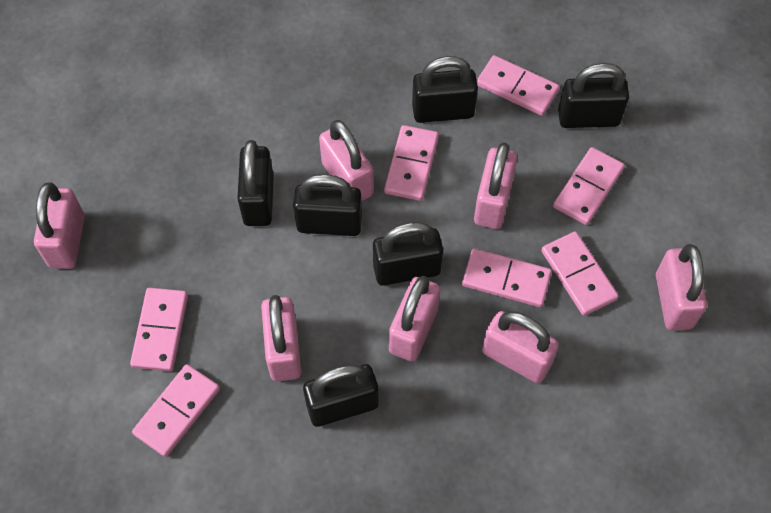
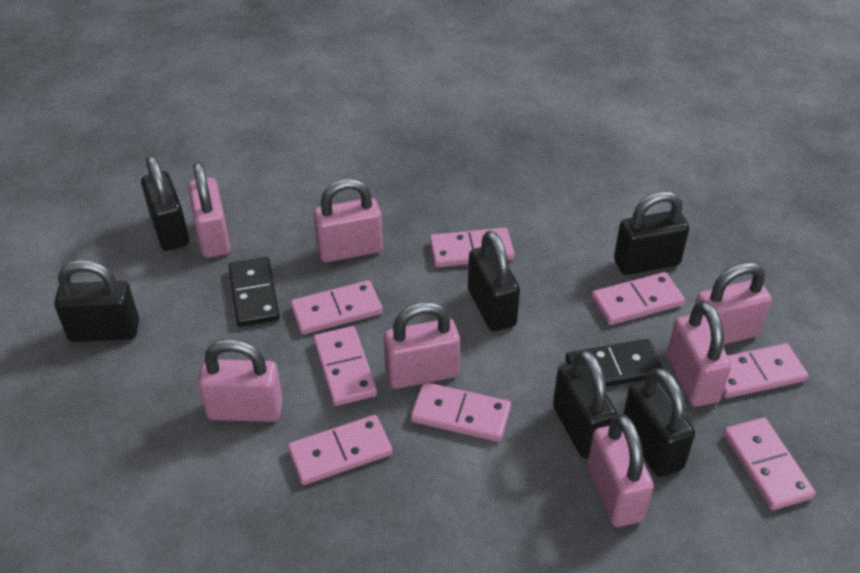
black domino: none = 0 -> [229,257,280,327] [565,339,663,387] = 2
pink domino: [130,288,188,371] [132,364,220,457] [384,125,439,201] [462,248,552,307] [477,55,560,116] [541,231,619,316] [553,147,625,225] = 7 -> [288,415,393,485] [290,280,382,335] [313,326,377,406] [411,382,511,442] [430,227,514,267] [592,272,685,325] [722,343,808,398] [723,417,815,510] = 8

